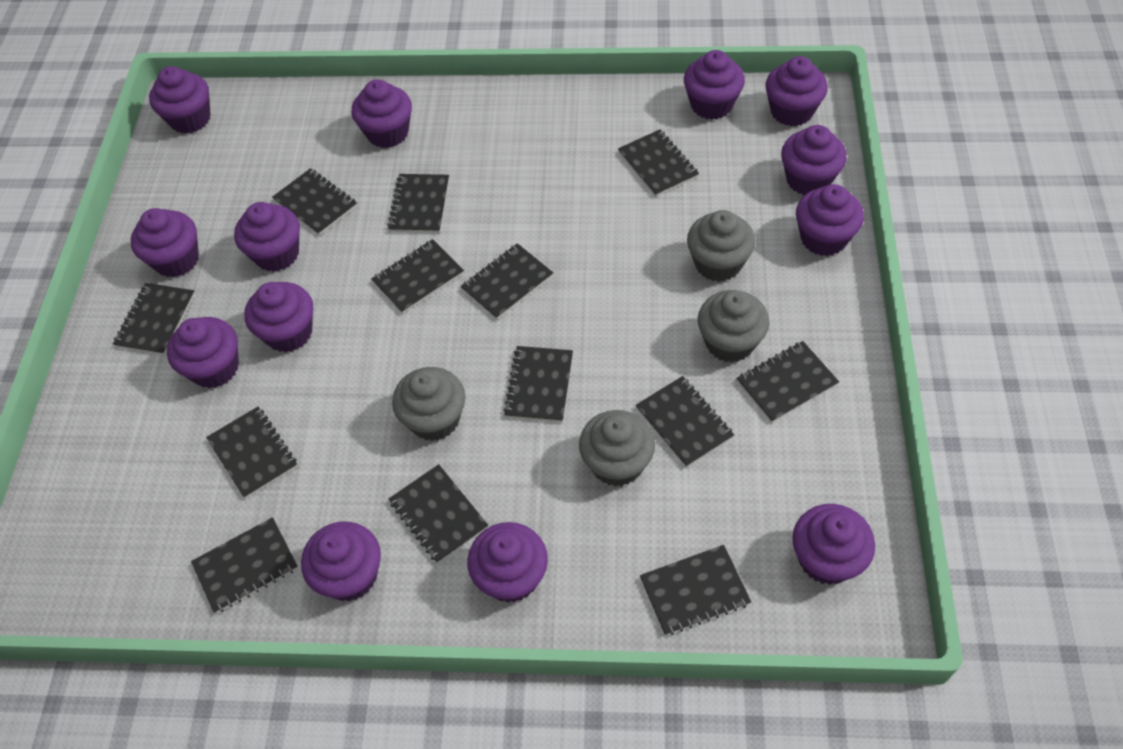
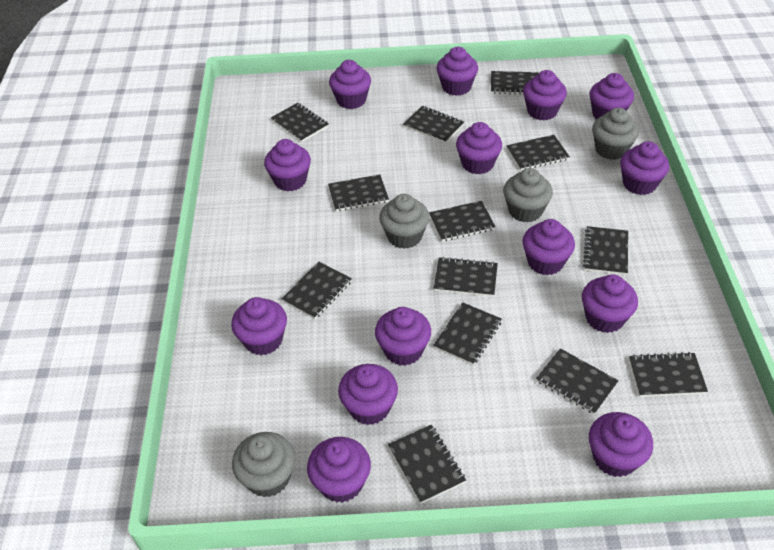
purple cupcake: [131,208,199,278] [149,66,211,134] [167,317,239,388] [234,202,300,272] [244,282,313,352] [301,522,381,601] [352,79,412,148] [467,522,548,603] [684,50,745,120] [765,56,828,126] [781,125,847,195] [792,504,875,585] [796,184,864,256] = 13 -> [231,297,287,355] [264,139,311,191] [307,437,371,503] [329,60,371,109] [338,364,398,425] [375,307,431,366] [436,47,478,96] [456,122,502,174] [522,219,575,275] [523,70,567,121] [582,274,638,333] [589,73,634,119] [589,412,653,477] [620,141,669,195] = 14

